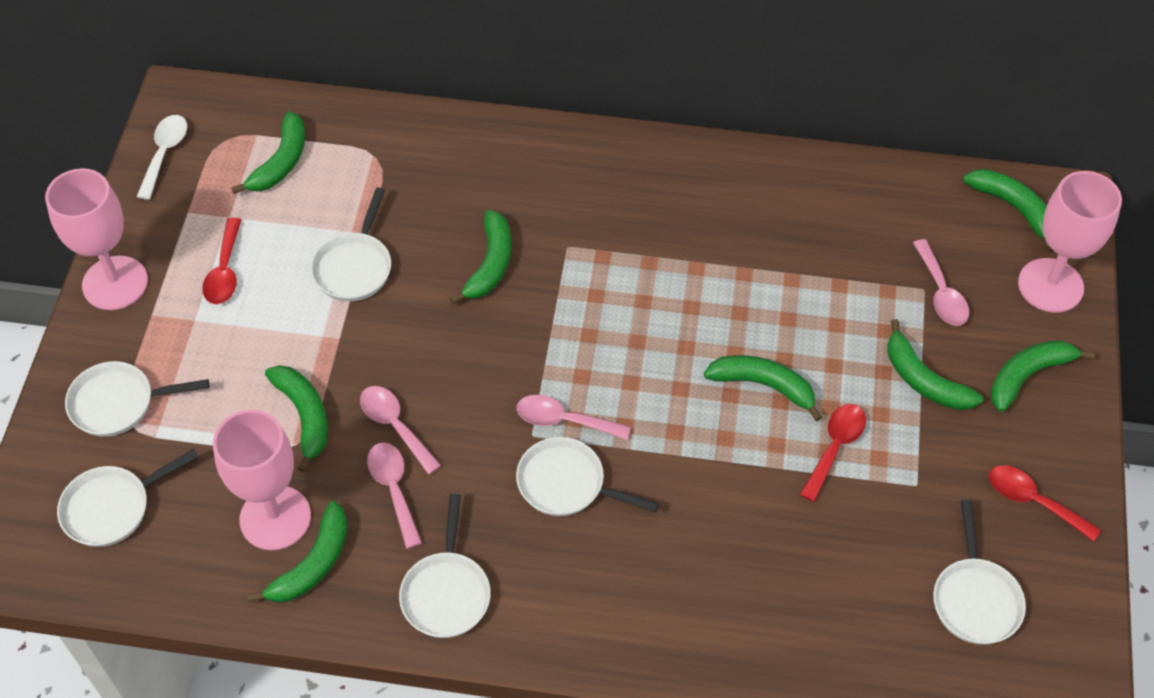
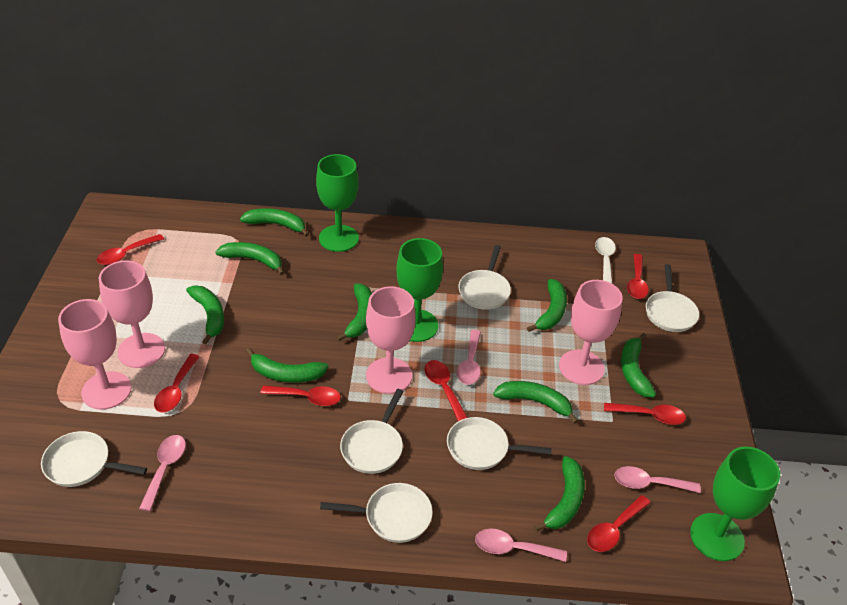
green banana: [231,111,305,194] [248,501,348,603] [265,365,328,472] [449,210,511,304] [704,355,822,422] [888,319,983,410] [963,169,1051,250] [991,340,1095,412] = 8 -> [186,285,224,344] [215,242,285,275] [240,208,309,237] [246,348,328,383] [336,284,372,342] [493,381,578,424] [527,279,567,332] [534,456,585,531] [621,333,656,398] = 9
green goblet: none = 0 -> [316,154,359,252] [396,238,443,342] [690,447,780,561] = 3
pink goblet: [45,168,148,310] [213,410,311,550] [1018,171,1122,313] = 3 -> [58,299,132,410] [99,260,165,368] [366,286,416,394] [559,280,623,385] = 4
red spoon: [202,218,241,304] [800,404,866,502] [989,465,1101,542] = 3 -> [97,234,164,265] [154,354,200,412] [260,385,341,406] [424,360,468,421] [587,495,651,552] [604,403,686,425] [627,254,649,299] = 7

